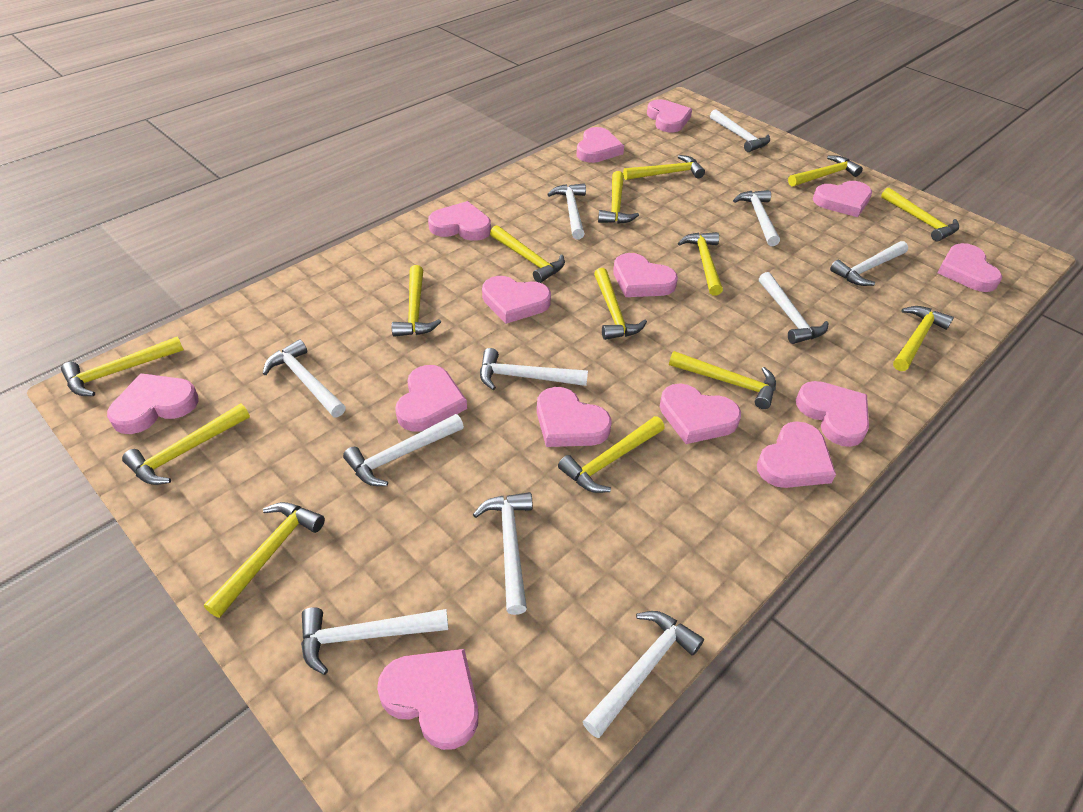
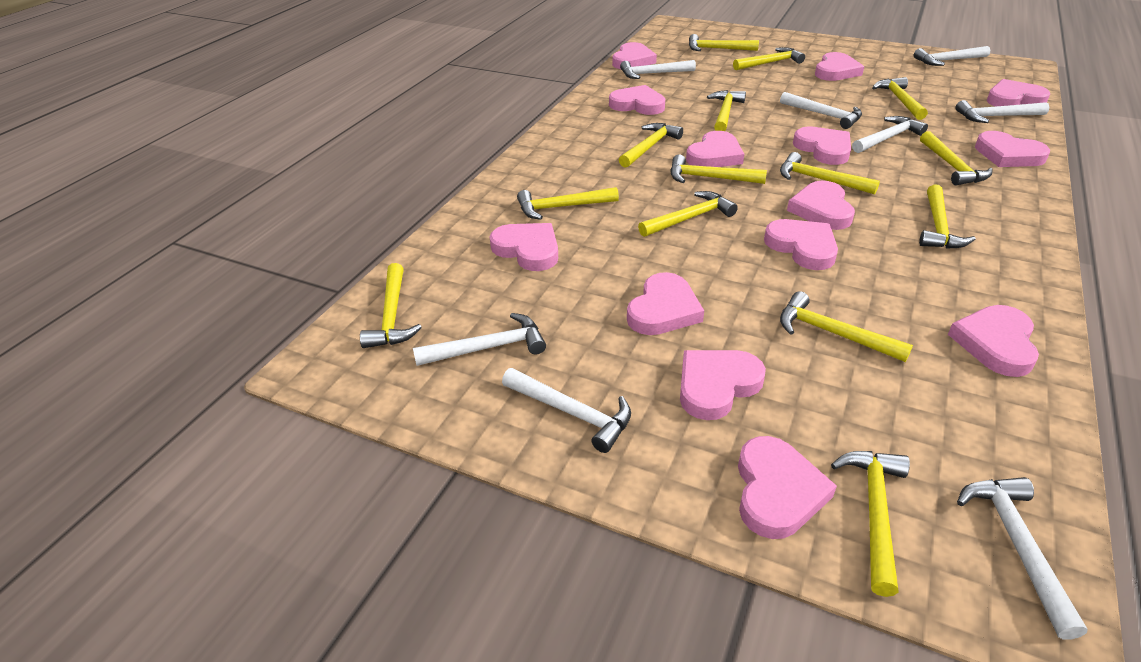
white hammer: [263,339,346,417] [301,607,448,675] [343,414,464,486] [473,492,533,615] [480,348,588,390] [547,183,586,239] [583,611,704,738] [710,109,770,152] [733,190,780,246] [759,272,829,344] [830,241,908,286] = 11 -> [413,313,546,366] [502,368,631,453] [620,60,696,79] [780,92,862,129] [852,116,928,153] [914,46,990,66] [955,100,1049,123] [957,477,1088,640] = 8

